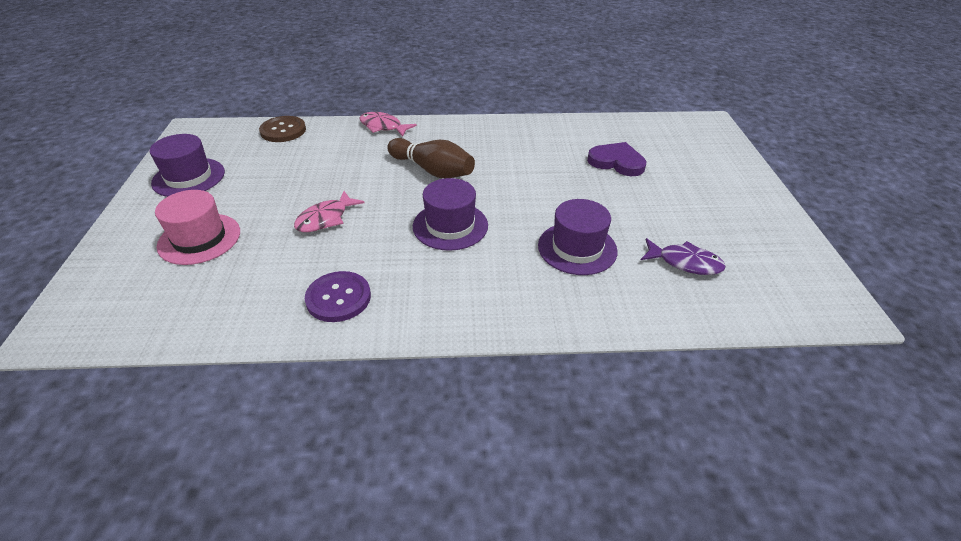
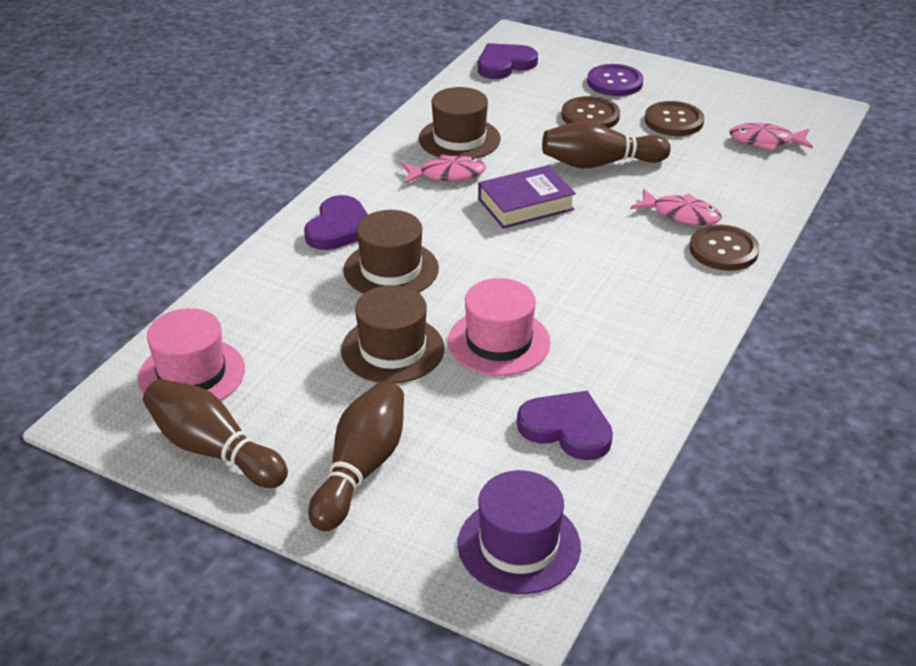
brown bowling pin: [387,138,475,178] = 1 -> [143,379,288,488] [308,381,404,531] [542,121,671,168] = 3
brown button: [259,116,306,142] = 1 -> [561,96,620,128] [645,101,704,136] [689,225,759,271] = 3
brown hat: none = 0 -> [341,285,444,384] [343,210,439,294] [419,87,501,158] = 3
pink fish: [294,191,365,232] [360,112,417,137] = 2 -> [401,154,486,184] [630,189,722,226] [729,123,813,151] = 3
pink hat: [155,190,240,265] = 1 -> [138,308,245,401] [448,278,551,376] = 2
purple book: none = 0 -> [478,165,576,229] = 1
purple fish: [641,238,726,275] = 1 -> none = 0
purple hat: [149,134,225,197] [413,178,488,251] [538,199,618,275] = 3 -> [458,470,581,594] = 1
purple heart: [587,142,646,176] = 1 -> [304,195,368,250] [478,43,538,79] [517,391,613,460] = 3

